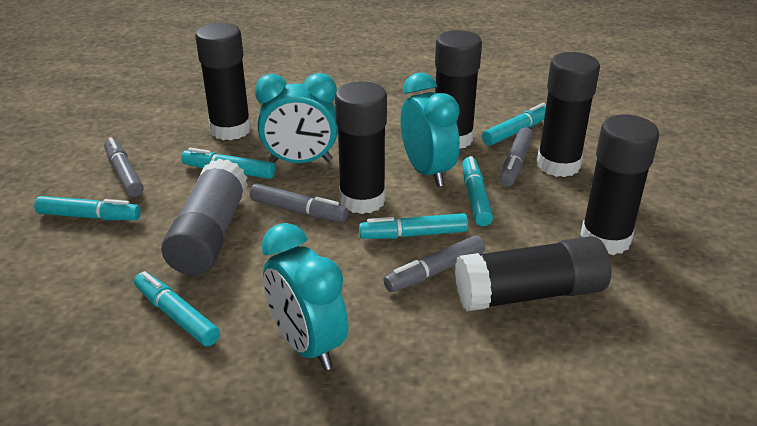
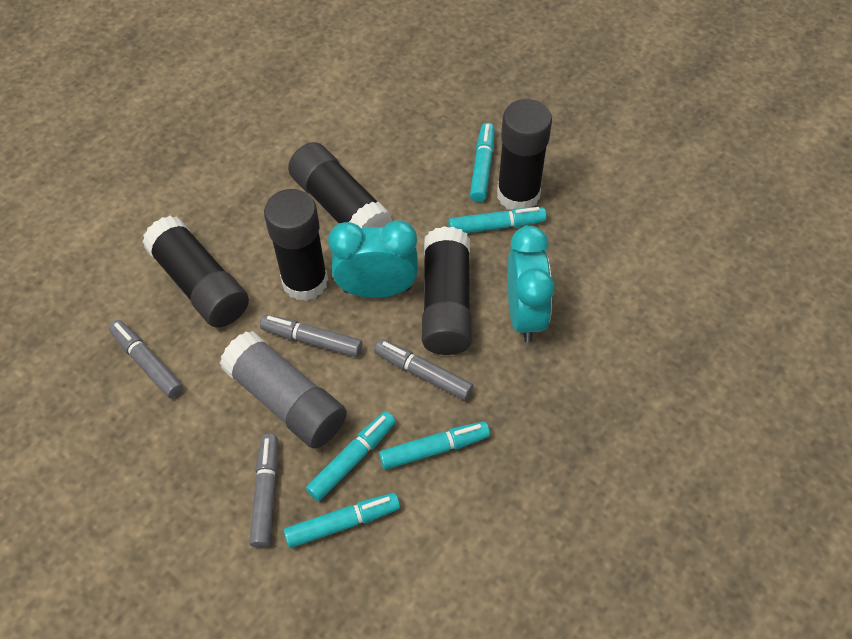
black glue stick: [195,23,251,140] [335,81,387,214] [435,30,482,149] [455,236,611,312] [537,52,600,177] [580,114,659,255] = 6 -> [142,216,249,328] [264,189,328,301] [288,142,392,228] [422,226,472,355] [497,99,552,210] = 5
turquoise clock: [255,73,338,163] [262,223,348,370] [401,73,460,187] = 3 -> [328,220,418,298] [507,226,555,343] = 2
turquoise marker: [34,196,141,220] [134,271,220,346] [181,148,275,179] [359,213,468,239] [462,156,493,226] [482,103,546,146] = 6 -> [284,493,400,548] [306,411,396,501] [379,421,490,470] [448,207,547,233] [470,123,495,202] = 5

